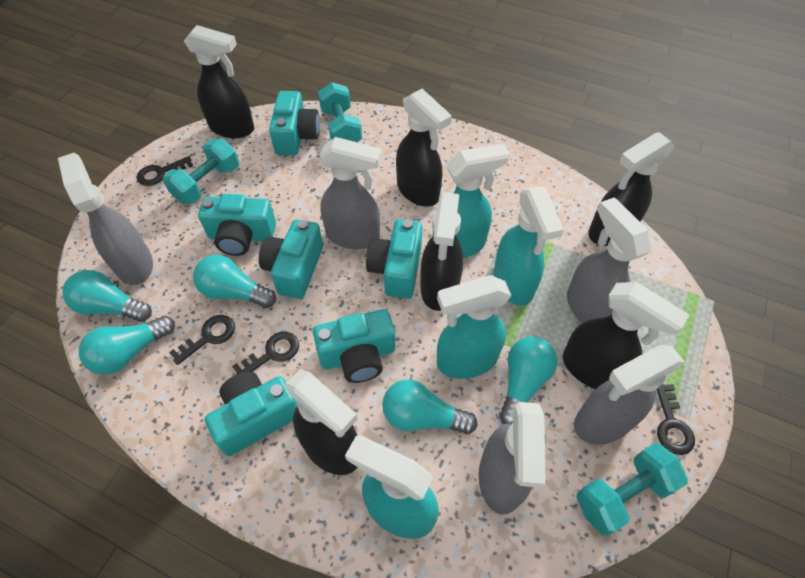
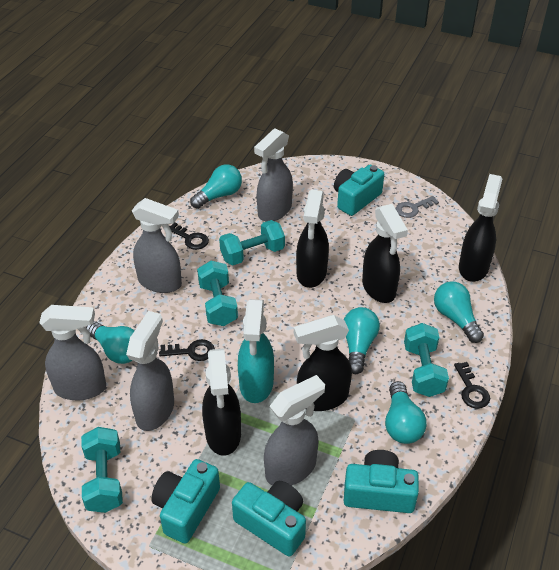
black key: [137,156,193,186] [169,315,235,365] [232,332,299,375] [656,384,695,455] = 4 -> [159,339,215,361] [169,222,209,250] [454,362,490,409] = 3
black spray bottle: [184,25,254,139] [286,369,358,475] [396,89,452,207] [420,192,463,311] [563,282,689,389] [588,132,675,246] = 6 -> [202,348,241,456] [294,315,352,411] [296,190,329,288] [362,204,408,303] [459,174,502,282] = 5
grey key: none = 0 -> [396,196,439,218] = 1
turquoise camera: [198,194,276,256] [205,372,297,456] [259,219,323,299] [269,91,320,155] [313,309,395,383] [366,219,423,299] = 6 -> [151,459,220,544] [232,481,306,557] [334,165,384,216] [344,450,419,513] = 4
turquoise dumbbell: [163,139,239,204] [318,82,362,142] [576,443,688,536] = 3 -> [81,427,123,513] [197,261,238,326] [219,220,285,265] [404,323,449,397] = 4
turquoise spray bottle: [345,436,439,539] [433,144,510,258] [437,275,512,379] [493,187,564,306] = 4 -> [238,299,274,403] = 1

